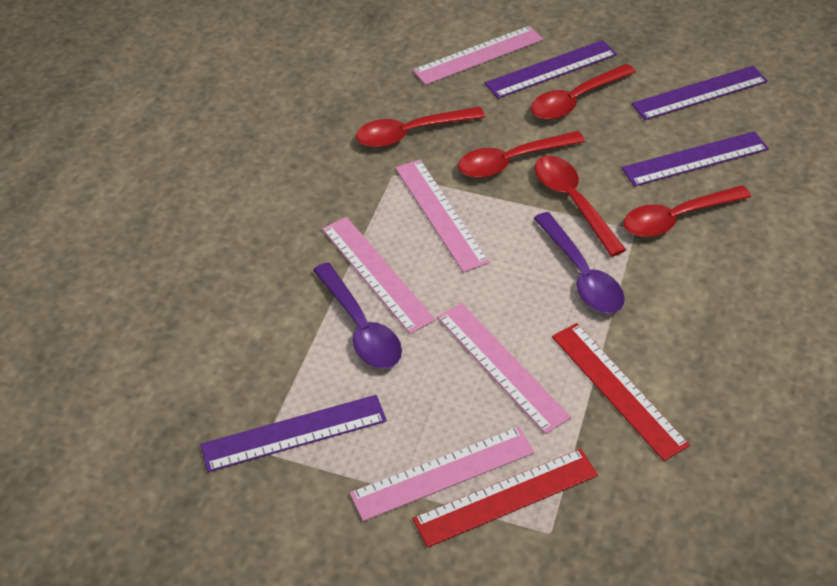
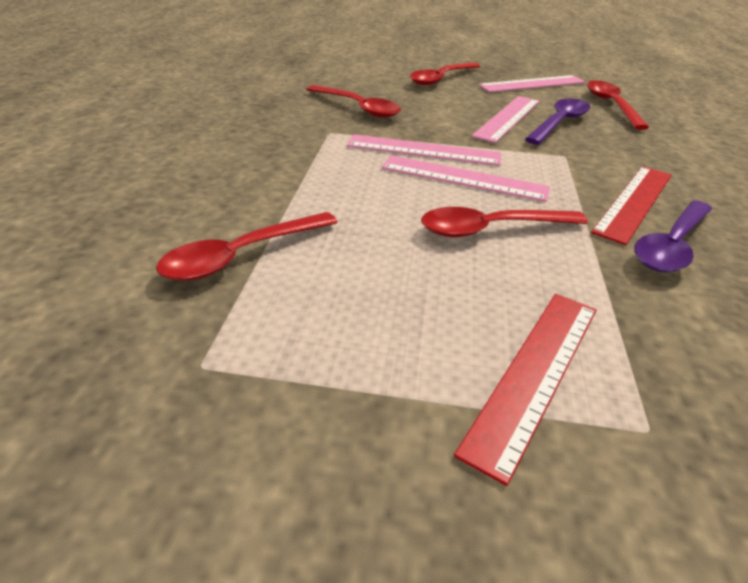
pink ruler: [322,217,435,334] [350,426,534,521] [395,159,490,272] [412,26,543,85] [437,303,571,434] = 5 -> [347,134,501,166] [381,155,550,202] [471,96,540,143] [478,75,586,92] = 4
purple ruler: [200,395,387,472] [485,40,617,98] [622,131,769,187] [631,66,768,120] = 4 -> none = 0

